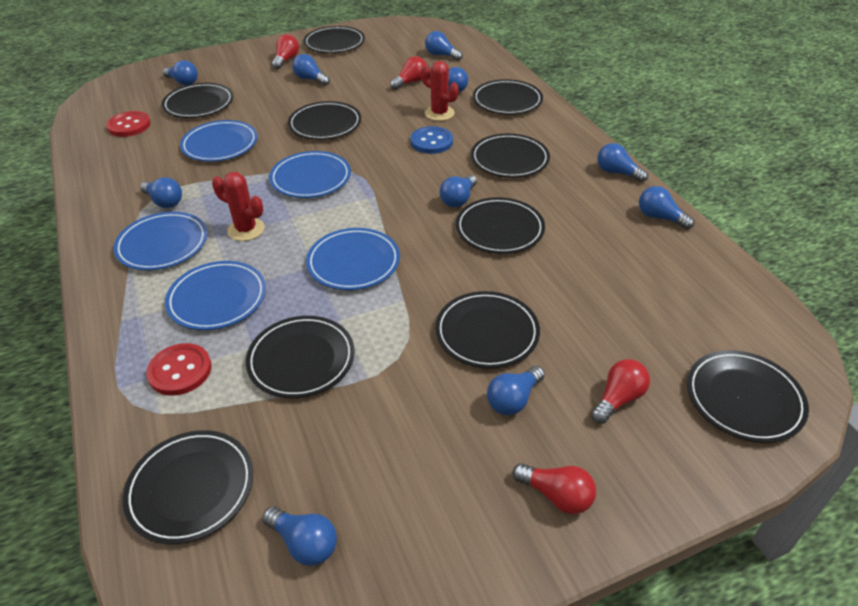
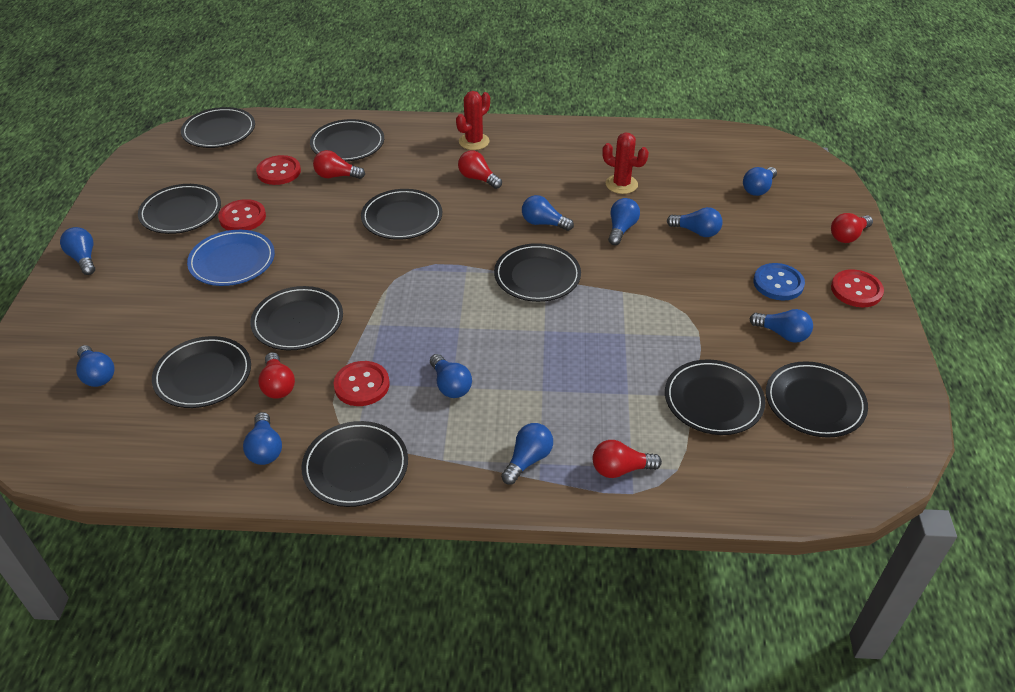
blue plate: [113,212,207,270] [165,261,266,330] [180,120,258,162] [269,151,351,198] [306,228,400,290] = 5 -> [187,230,275,286] = 1
red button: [106,111,151,137] [146,343,212,396] = 2 -> [218,199,266,230] [256,155,301,185] [333,361,390,406] [831,269,884,307] = 4
red light bulb: [272,35,299,69] [390,56,427,90] [512,463,596,514] [591,359,650,424] = 4 -> [258,352,295,399] [313,150,365,179] [458,150,502,189] [592,440,662,478] [831,213,873,243] = 5

